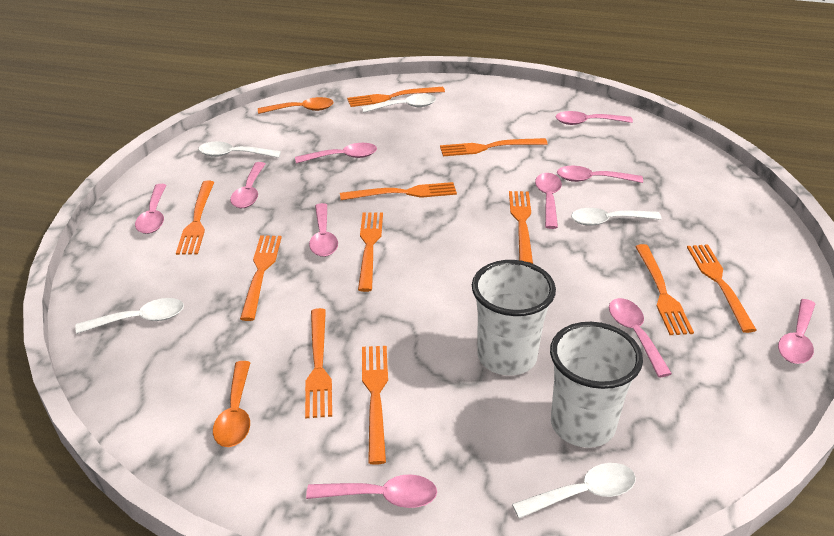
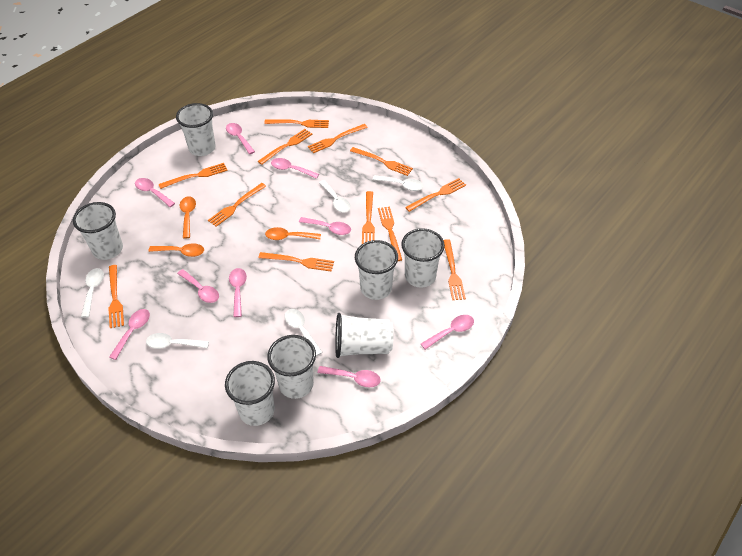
orange fork: [176,181,214,255] [240,235,282,321] [305,308,332,418] [340,182,457,200] [347,87,445,107] [358,212,383,292] [362,346,388,465] [440,138,548,156] [509,191,533,264] [635,244,694,335] [687,244,757,333] = 11 -> [108,265,124,328] [158,163,228,189] [208,183,266,227] [258,129,313,165] [258,252,334,271] [264,119,329,128] [308,124,368,153] [350,147,413,176] [362,191,375,244] [378,207,402,261] [405,178,466,212] [444,239,466,300] = 12
orange spoon: [213,361,250,447] [258,97,334,114] = 2 -> [148,243,204,257] [180,196,196,239] [265,227,321,240] = 3
pink spoon: [135,184,167,234] [230,162,265,208] [295,143,377,164] [306,474,437,508] [309,203,338,257] [535,173,562,229] [556,111,633,125] [557,166,643,183] [609,298,672,378] [778,299,815,364] = 10 -> [109,309,150,360] [135,178,175,207] [177,269,219,303] [226,123,255,154] [229,268,247,317] [271,158,319,179] [299,217,351,235] [317,366,381,387] [421,315,474,350] = 9
white cup: [472,260,556,376] [550,322,643,448] = 2 -> [73,202,123,260] [176,103,216,156] [225,361,275,426] [267,335,316,399] [335,313,394,358] [355,240,398,300] [401,228,445,288] = 7

